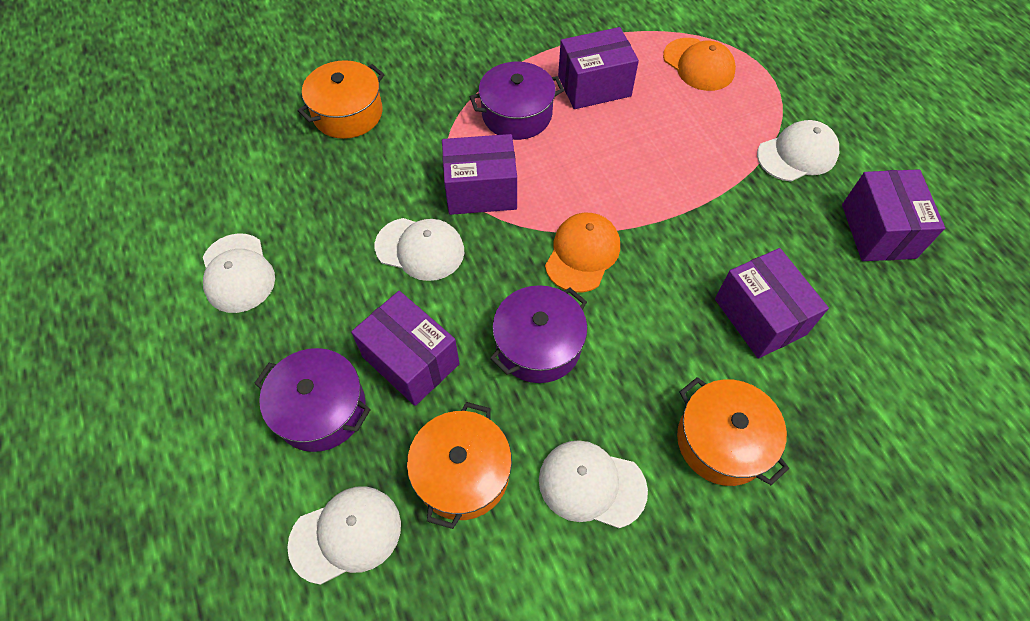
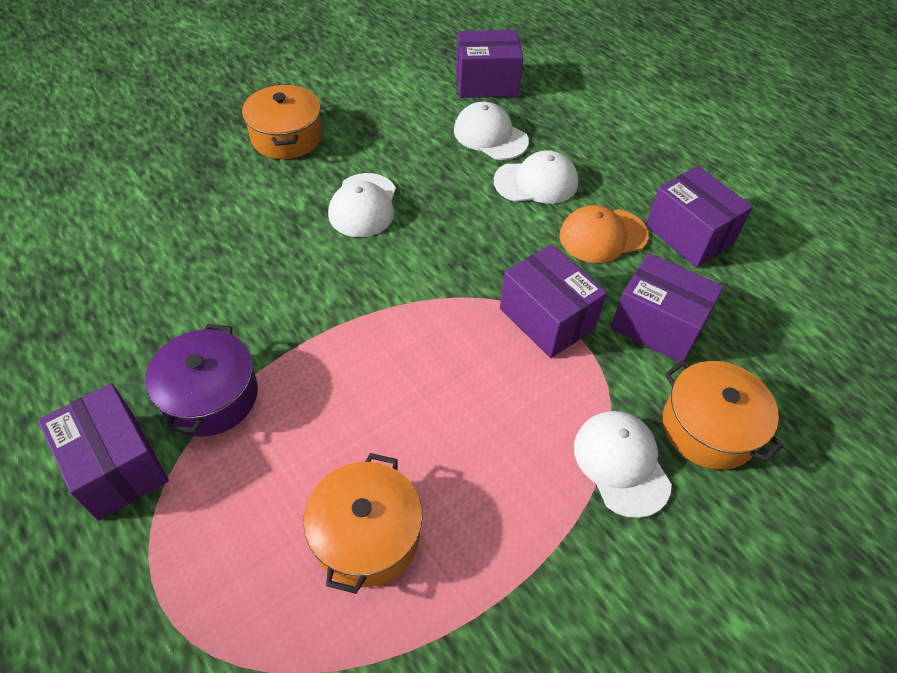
orange cap: [545,213,620,293] [663,38,736,91] = 2 -> [560,205,649,263] = 1
purple pot: [255,348,371,452] [470,62,564,140] [490,285,587,383] = 3 -> [145,324,258,436] = 1
white cap: [203,234,275,313] [287,486,401,585] [375,218,464,281] [539,440,648,528] [757,120,839,181] = 5 -> [328,173,396,237] [454,102,529,160] [494,150,578,204] [574,411,672,518] = 4

